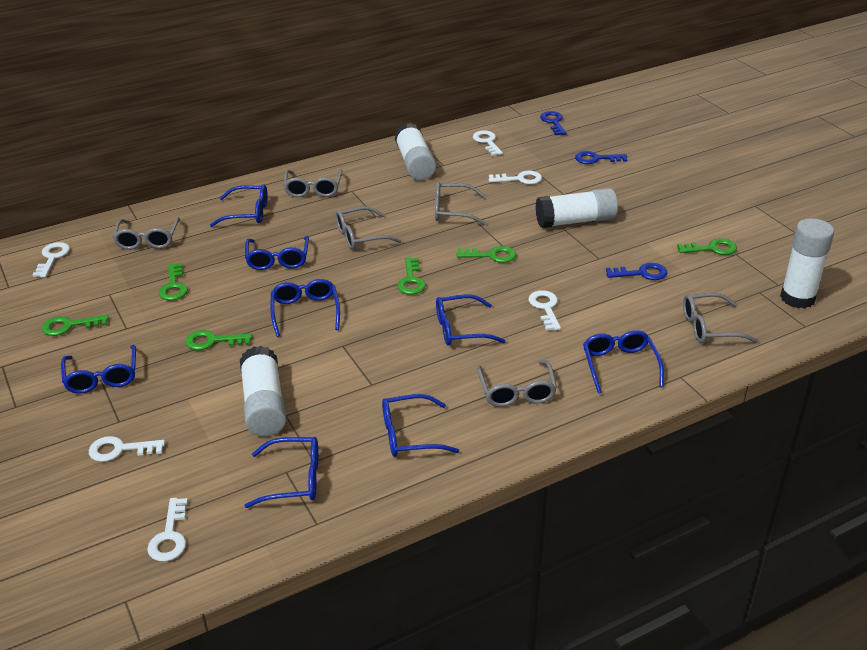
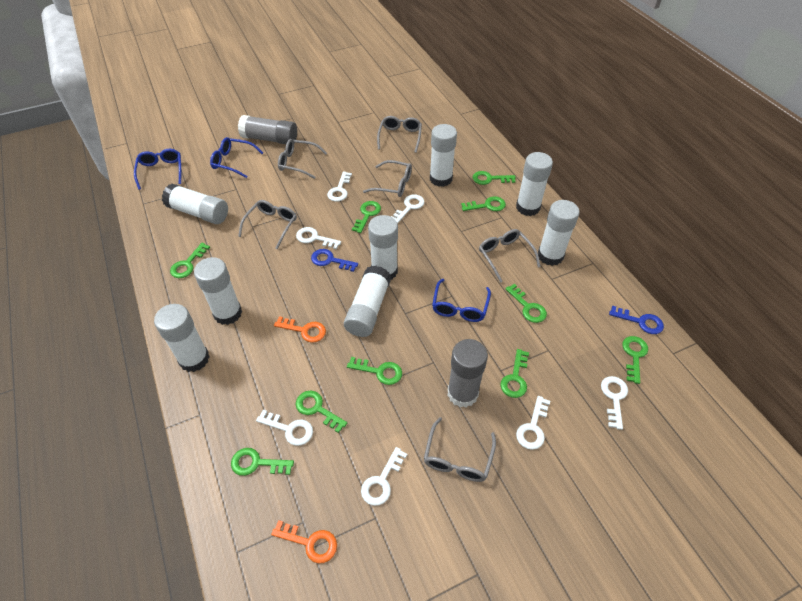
blue glasses: [61,345,136,394] [210,184,268,227] [245,236,309,270] [245,437,318,508] [270,279,340,337] [382,394,459,457] [436,294,505,346] [583,330,664,394] = 8 -> [134,149,181,190] [210,137,263,178] [432,279,491,322] = 3
blue key: [540,111,567,135] [575,151,627,164] [606,263,667,280] = 3 -> [311,249,358,272] [609,306,664,334] = 2
green key: [42,315,109,336] [159,263,188,300] [185,330,252,350] [397,258,426,295] [457,246,516,263] [677,238,737,255] = 6 -> [170,243,210,278] [231,448,294,476] [296,391,347,433] [347,357,402,385] [352,201,381,233] [461,196,506,211] [473,171,516,185] [500,349,529,398] [505,284,547,323] [622,336,648,384] = 10
grey glue stick: none = 0 -> [238,115,297,144] [447,339,488,408] = 2
orange key: none = 0 -> [271,520,337,564] [274,316,326,343] = 2
white glue stick: [240,346,287,436] [394,123,436,180] [535,188,618,228] [780,218,834,308] = 4 -> [154,304,209,372] [162,184,228,224] [194,257,242,325] [344,266,391,337] [368,215,398,280] [430,124,457,187] [516,152,553,216] [538,200,580,266] = 8
white key: [33,242,70,277] [89,436,165,462] [147,498,188,562] [473,130,503,156] [489,171,542,184] [528,290,561,331] = 6 -> [256,410,313,446] [296,227,341,249] [327,172,352,202] [361,447,408,506] [391,194,424,224] [516,396,550,450] [601,376,628,430] = 7

